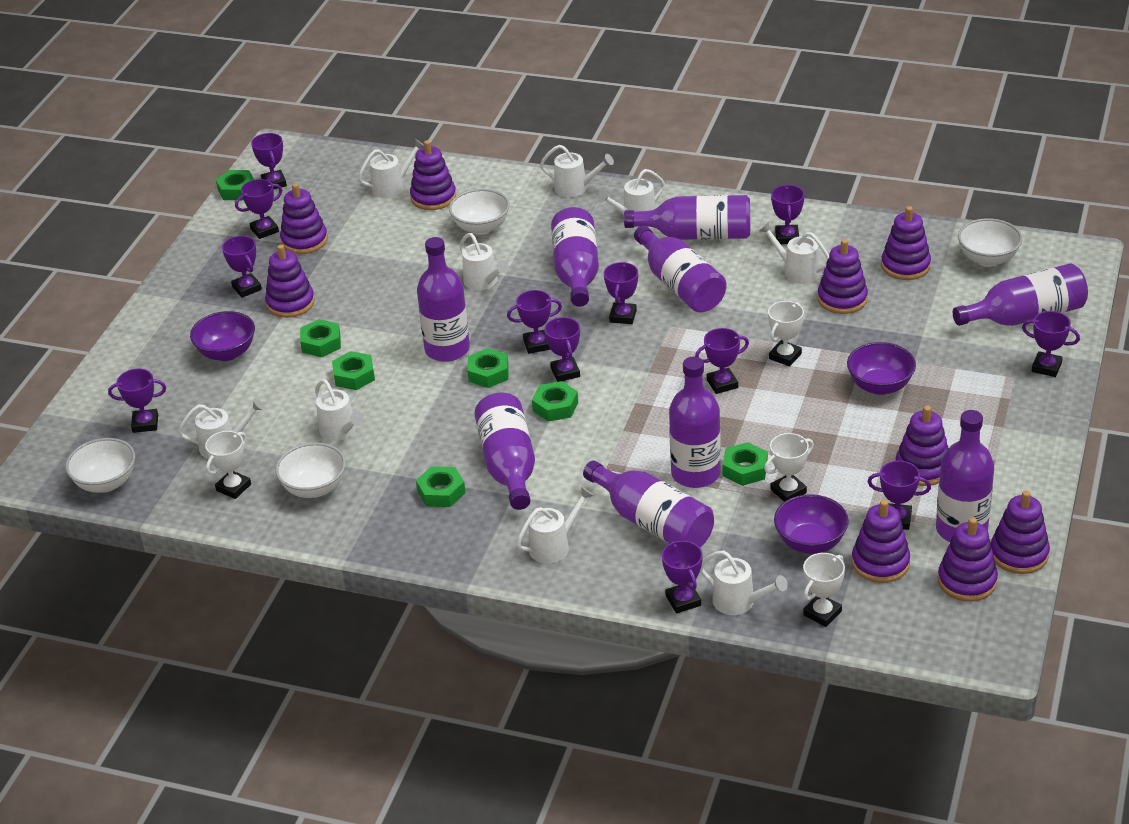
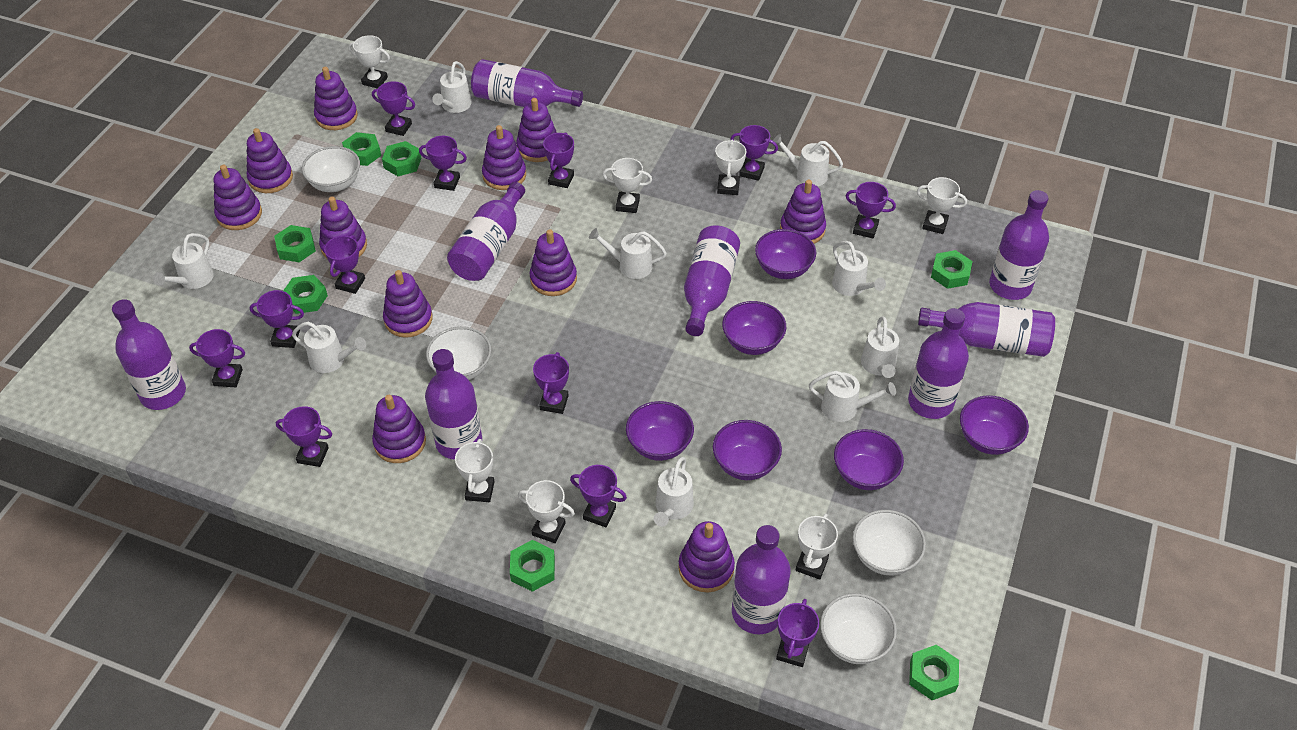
purple bowl: [190,311,255,361] [774,494,849,554] [847,342,916,395] = 3 -> [626,401,694,461] [713,420,782,480] [722,301,786,355] [755,229,816,279] [834,429,904,490] [960,395,1029,455] = 6
purple stacking toy: [265,245,315,318] [280,183,328,254] [410,140,456,210] [817,239,868,314] [852,500,910,583] [881,206,931,280] [896,406,948,486] [938,518,998,602] [991,491,1050,574] = 9 -> [213,165,262,230] [247,128,293,193] [314,67,358,130] [319,197,367,259] [372,395,426,463] [383,270,433,338] [482,125,526,190] [516,98,557,162] [529,229,577,296] [678,521,735,592] [780,179,826,244] = 11
white trophy: [205,431,251,499] [764,433,814,502] [768,301,804,366] [803,553,845,627] = 4 -> [349,35,390,89] [455,439,494,502] [518,480,575,543] [603,158,652,213] [715,140,746,195] [795,514,838,580] [917,177,967,234] = 7

